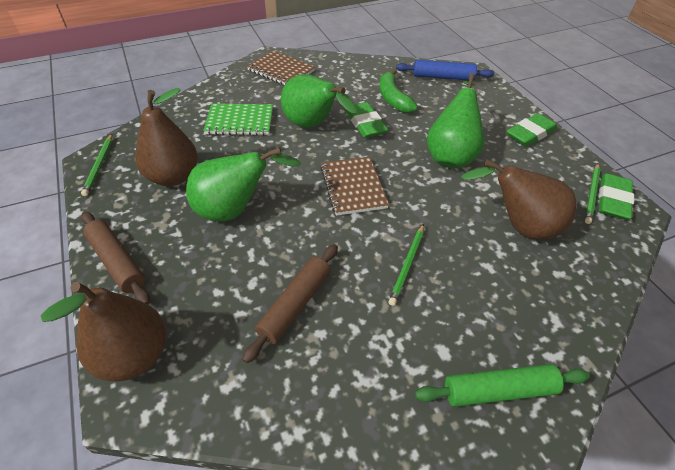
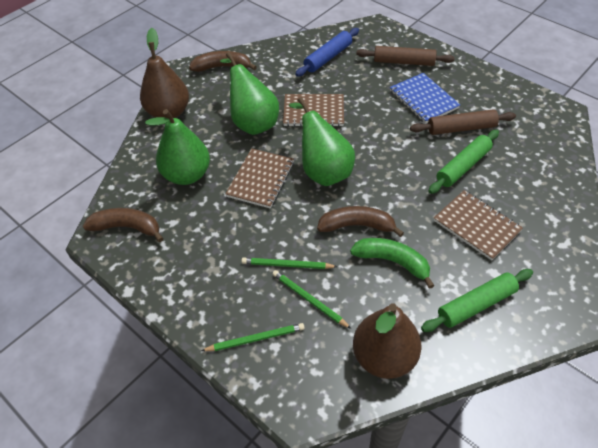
blue notebook: none = 0 -> [390,73,460,124] = 1
brown banana: none = 0 -> [83,208,164,242] [189,51,257,72] [317,206,404,237] = 3
brown notebook: [247,50,315,85] [320,157,389,216] = 2 -> [226,148,294,208] [283,94,344,127] [434,190,523,261] = 3
brown pear: [41,282,166,381] [135,88,198,186] [461,159,577,239] = 3 -> [140,28,189,118] [353,303,422,379] = 2
green eraser: [345,102,388,138] [507,113,557,147] [598,173,634,220] = 3 -> none = 0
green notebook: [203,104,273,135] = 1 -> none = 0
green rolling pin: [415,364,590,407] = 1 -> [421,269,533,332] [428,130,499,194] = 2

